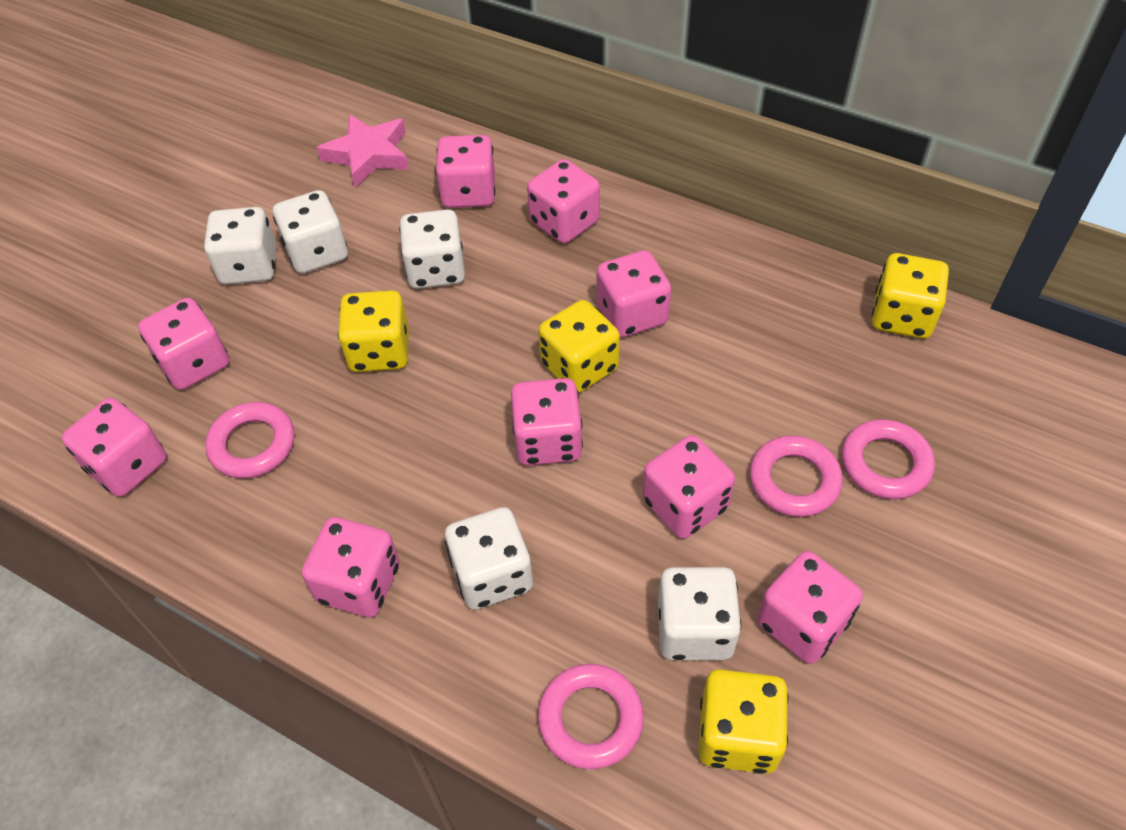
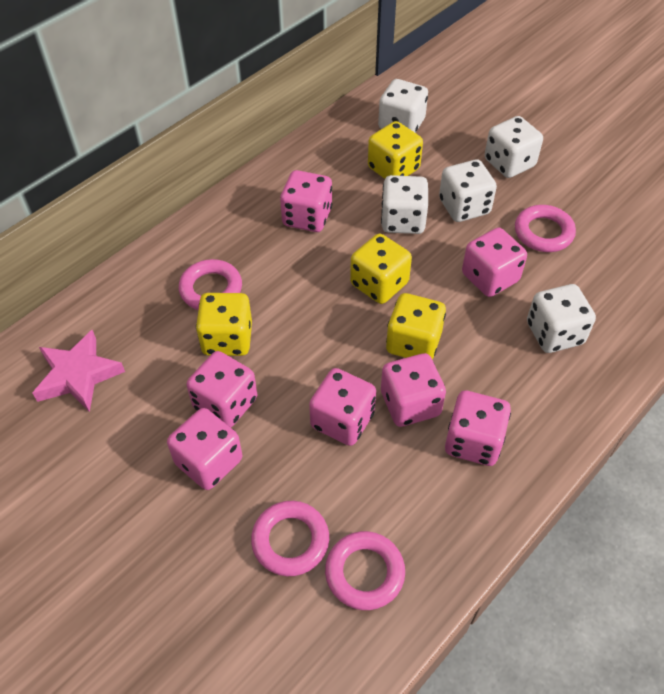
pink dice: [62,398,167,497] [138,298,229,390] [302,517,400,617] [435,135,495,208] [511,378,583,466] [527,159,600,244] [597,250,671,338] [642,435,735,539] [757,551,863,664] = 9 -> [167,408,242,490] [187,351,257,428] [280,170,332,232] [309,368,376,446] [381,353,446,427] [445,391,511,466] [462,228,527,297] = 7

